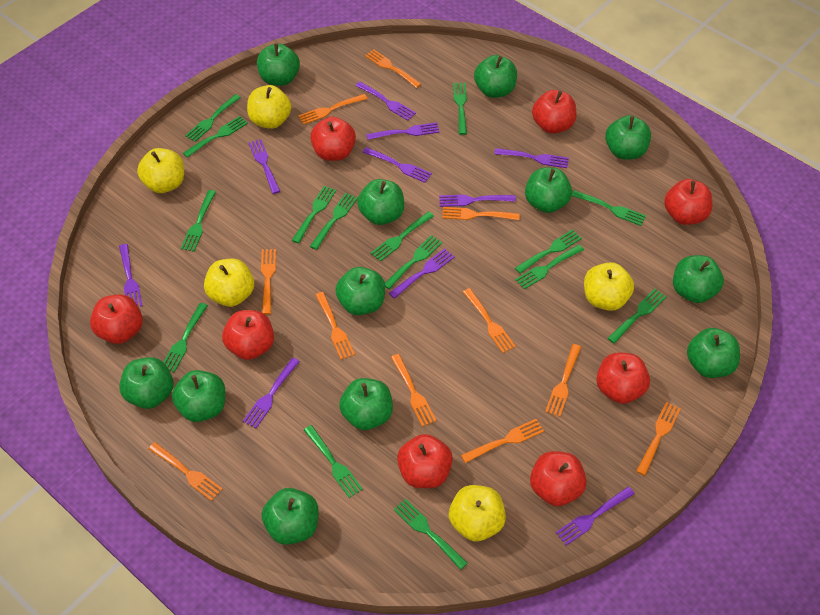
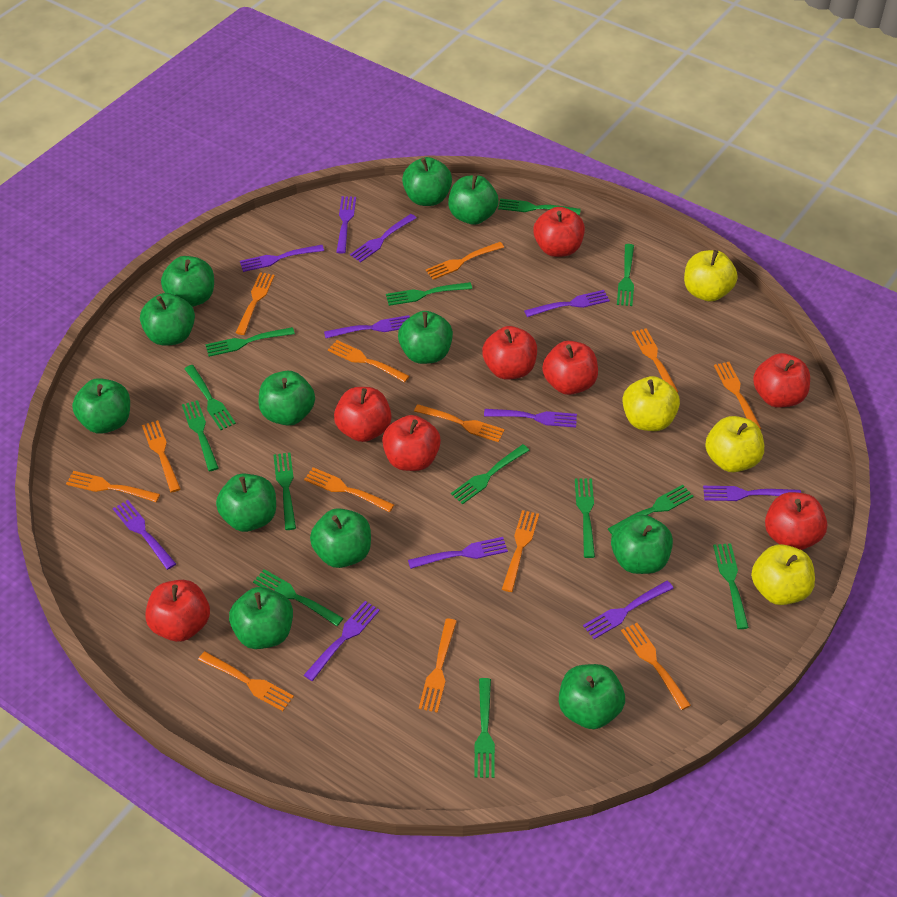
green fork: [164,303,208,372] [181,190,216,252] [183,116,248,158] [185,94,241,142] [292,186,336,243] [304,425,363,498] [310,193,358,250] [371,211,434,262] [385,235,442,289] [394,499,468,570] [453,83,467,135] [515,229,582,274] [515,244,584,289] [572,190,646,226] [607,289,667,344] = 15 -> [182,400,219,471] [184,365,236,430] [205,327,295,357] [253,569,343,626] [274,453,296,530] [386,282,472,306] [451,444,530,504] [474,678,495,778] [498,198,581,215] [575,478,595,558] [608,485,694,534] [617,244,634,306] [713,543,749,629] = 13
orange fork: [149,442,223,501] [261,249,276,314] [298,94,367,125] [316,292,355,360] [365,49,421,88] [391,354,437,427] [442,207,520,220] [461,419,544,463] [463,288,516,353] [545,344,581,417] [636,402,681,476] = 11 -> [66,471,160,502] [142,420,181,493] [198,651,294,711] [236,272,275,335] [304,467,394,512] [328,340,410,382] [414,404,505,442] [419,618,457,713] [426,242,504,280] [502,510,539,592] [621,623,691,710] [632,328,678,393] [714,362,761,429] = 13
purple fork: [119,244,143,307] [243,358,300,428] [248,139,280,194] [355,82,416,121] [362,147,432,183] [366,122,440,140] [389,249,455,299] [439,195,516,207] [494,148,569,168] [556,487,635,546] = 10 -> [113,500,176,570] [240,245,324,272] [304,601,380,681] [324,315,410,338] [336,196,356,254] [350,214,416,263] [408,537,508,569] [484,409,577,428] [524,290,610,317] [583,581,674,639] [703,486,801,501] = 11
yellow apple: [137,148,184,193] [204,259,254,307] [247,85,291,129] [449,485,506,542] [584,262,634,311] = 5 -> [622,376,680,431] [684,250,737,302] [705,416,764,472] [751,544,815,605] = 4

